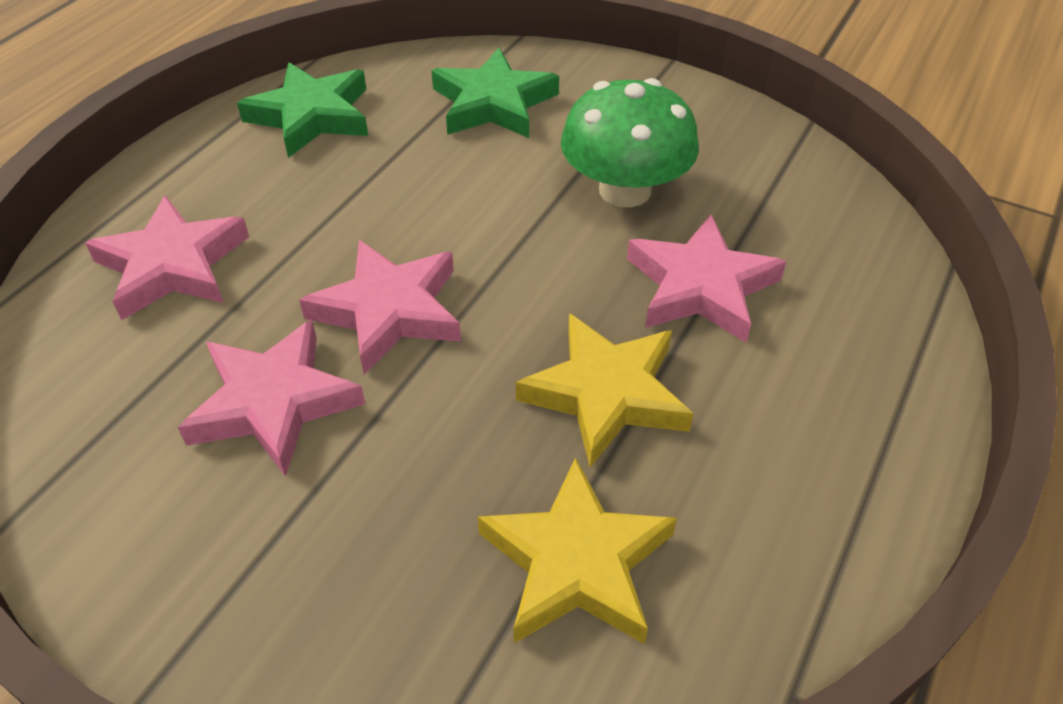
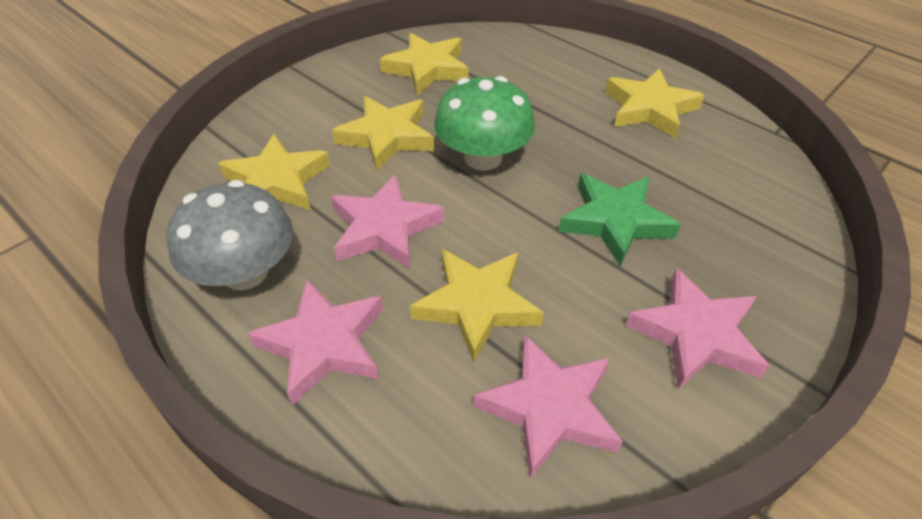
green star: [237,62,368,158] [431,48,559,138] = 2 -> [559,173,681,267] = 1
grey mushroom: none = 0 -> [167,180,293,290] = 1
yellow star: [478,457,677,644] [516,313,693,468] = 2 -> [218,134,330,210] [332,96,434,171] [380,33,469,95] [410,249,544,362] [605,68,704,138] = 5

